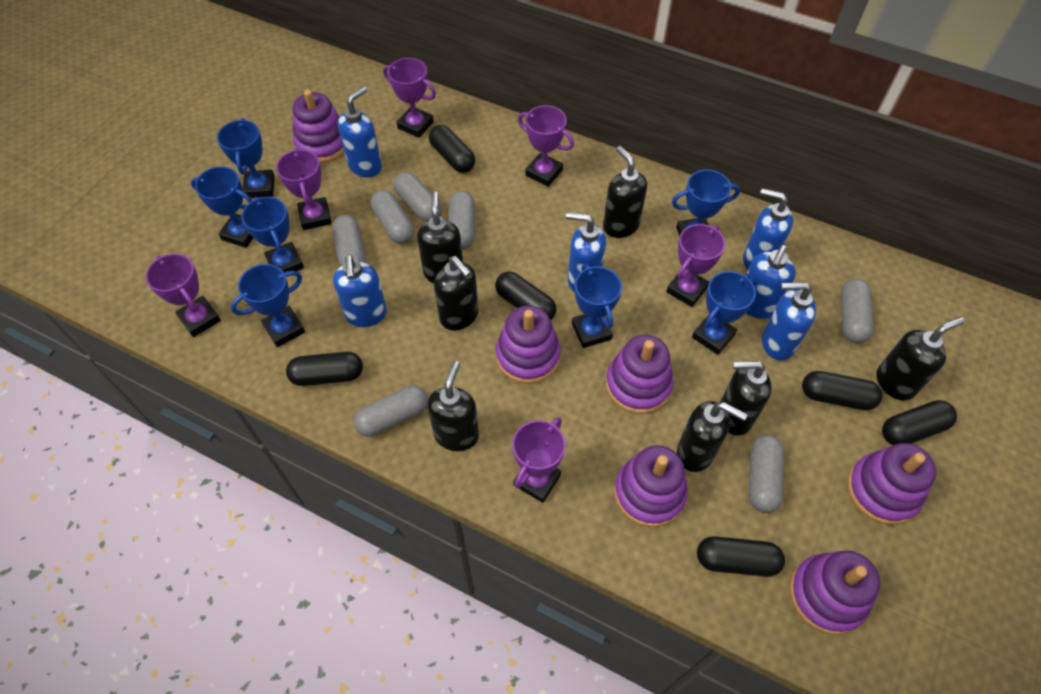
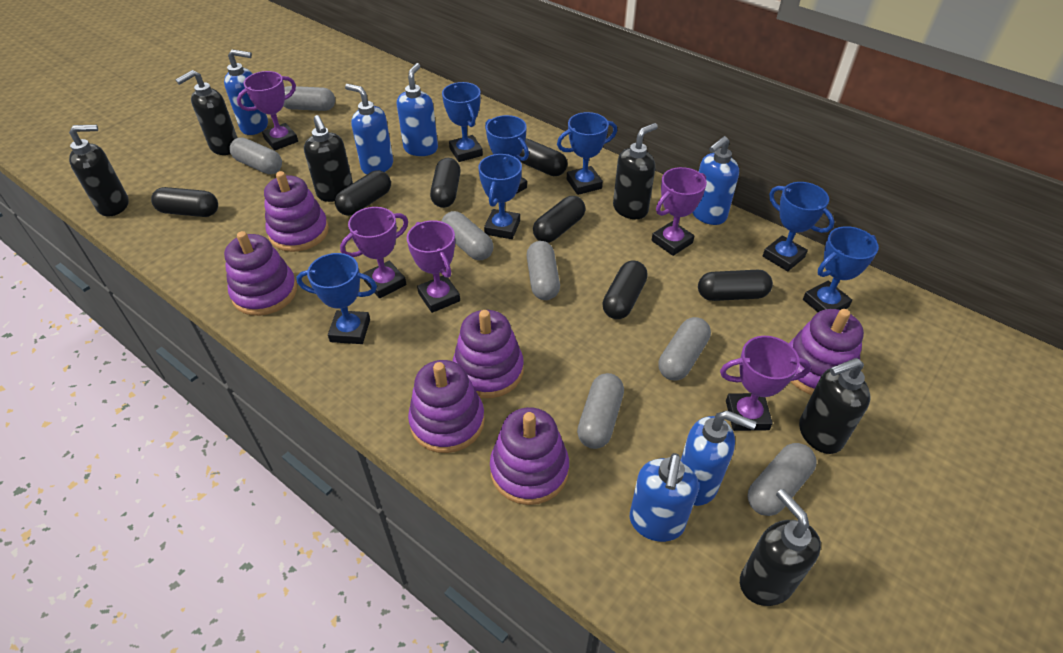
black capsule: [286,352,363,386] [429,125,475,173] [495,272,556,320] [697,536,785,577] [802,371,882,410] [882,400,957,445] = 6 -> [151,187,218,217] [335,170,391,216] [430,158,461,208] [519,138,567,176] [533,196,586,243] [602,260,648,319] [698,270,773,301] = 7
black soap dispenser: [417,192,463,283] [427,361,479,451] [434,256,478,331] [603,146,647,238] [677,401,748,472] [720,361,772,435] [877,317,965,400] = 7 -> [69,125,129,217] [175,70,238,155] [304,115,353,202] [613,123,658,219] [740,489,821,606] [799,358,871,454] = 6
purple trophy: [146,254,221,337] [276,148,332,230] [383,58,436,138] [512,417,566,503] [518,105,574,187] [666,224,725,307] = 6 -> [237,71,298,150] [340,207,408,298] [407,220,460,313] [652,167,707,256] [720,336,811,431] = 5

